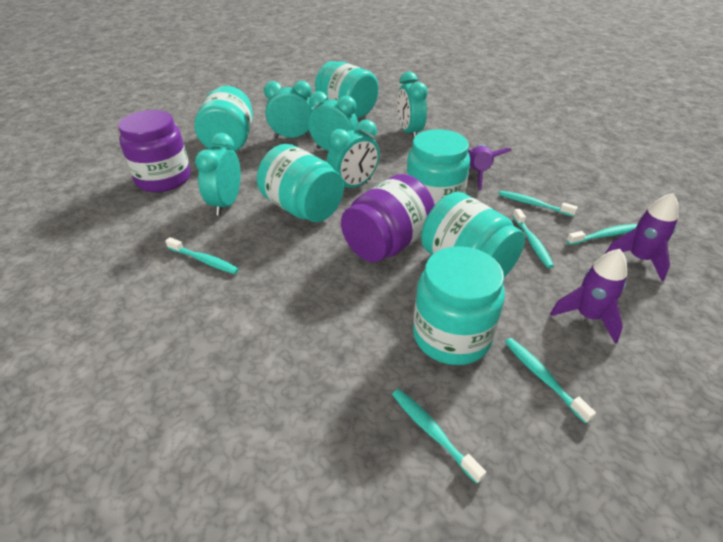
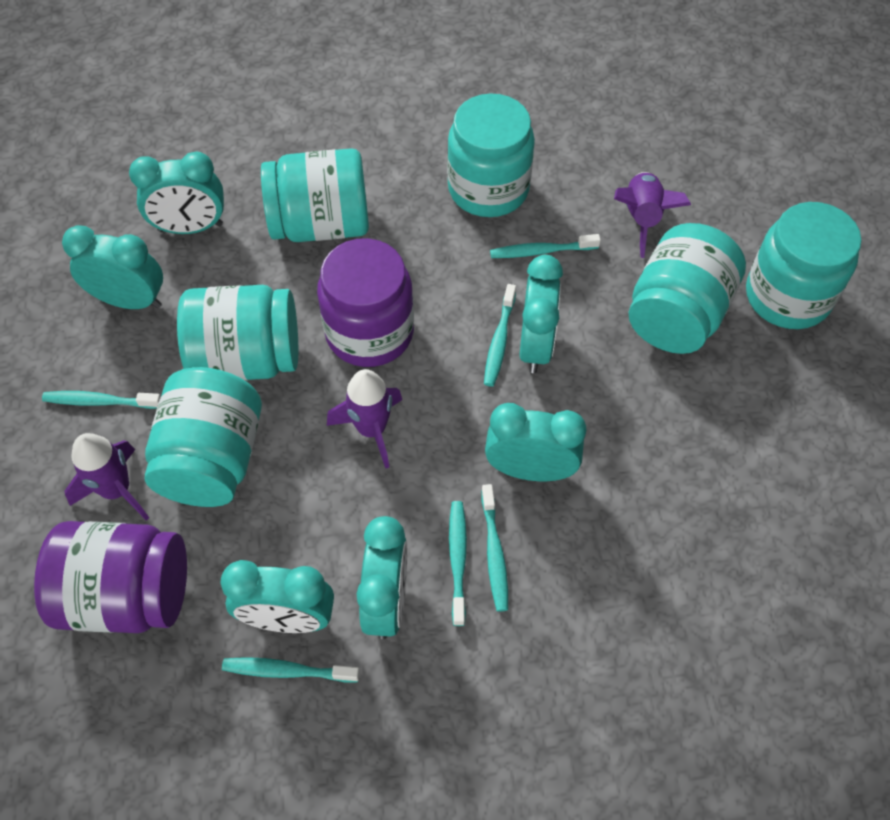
turquoise clock: [195,133,241,216] [264,81,314,138] [308,91,359,151] [326,119,380,188] [397,72,428,138] = 5 -> [62,225,163,309] [129,151,224,234] [221,560,334,633] [356,516,407,639] [485,403,586,481] [519,255,563,373] = 6

